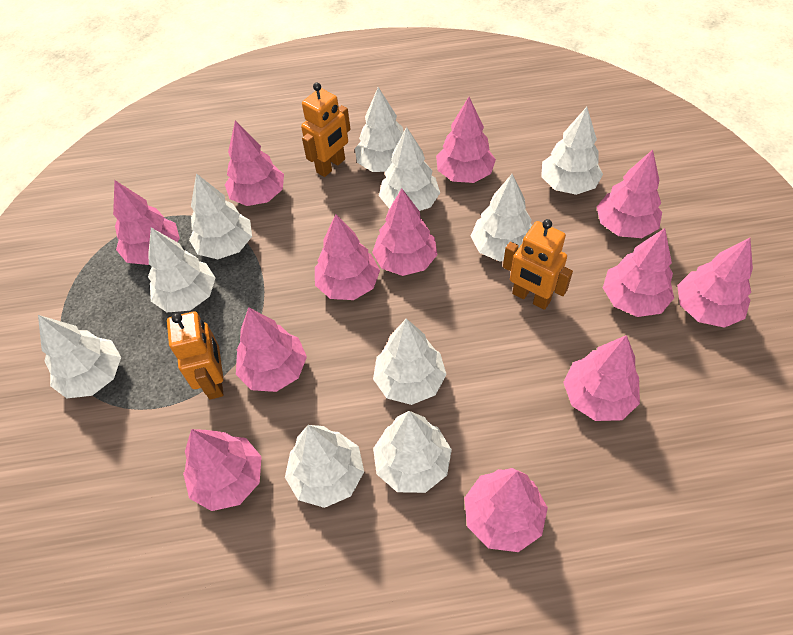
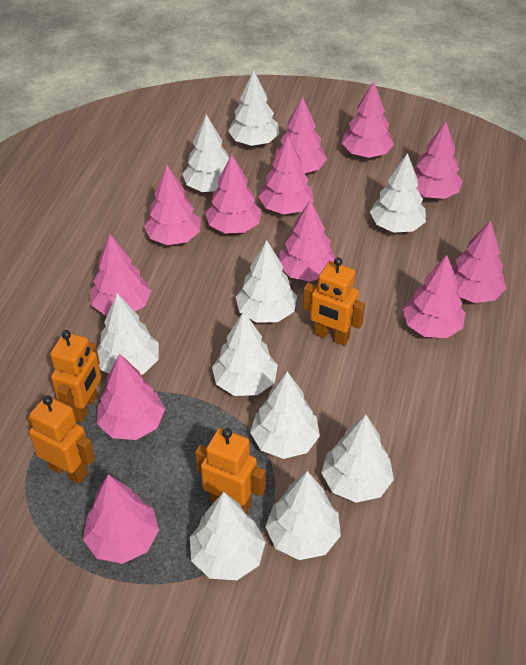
orange robot: [167,311,224,400] [301,83,350,177] [503,219,573,310] = 3 -> [27,395,95,484] [50,330,101,423] [195,428,266,513] [303,257,365,346] = 4

